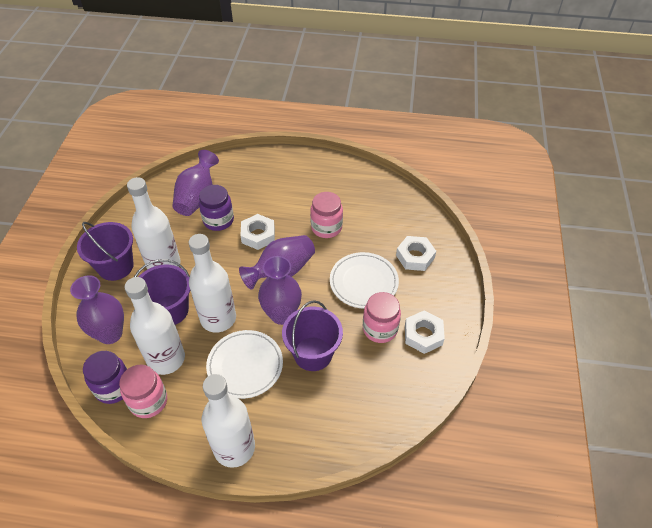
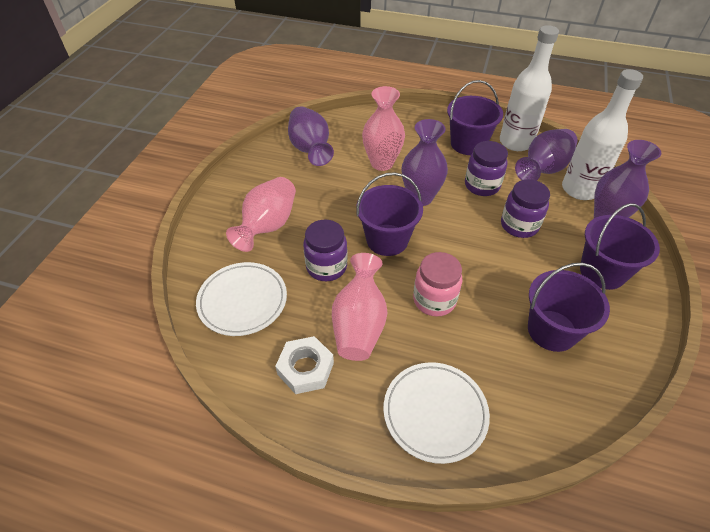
pink jar: [119,365,167,418] [310,192,343,238] [363,292,401,343] = 3 -> [413,252,462,317] = 1
pink vase: none = 0 -> [226,177,296,252] [332,253,387,361] [362,86,405,171] = 3
purple bucket: [77,222,134,281] [134,259,190,325] [282,300,343,371] = 3 -> [356,172,423,256] [447,80,503,155] [528,263,610,352] [580,203,660,290] = 4
purple jar: [83,351,127,404] [199,185,234,231] = 2 -> [303,220,348,281] [465,141,508,196] [501,179,550,238] = 3
white bottle: [125,277,185,375] [127,177,181,269] [189,234,236,333] [202,374,255,468] = 4 -> [500,25,559,151] [562,69,643,200] = 2
white nut: [240,214,275,250] [396,236,436,271] [405,310,445,354] = 3 -> [275,336,334,394] = 1

